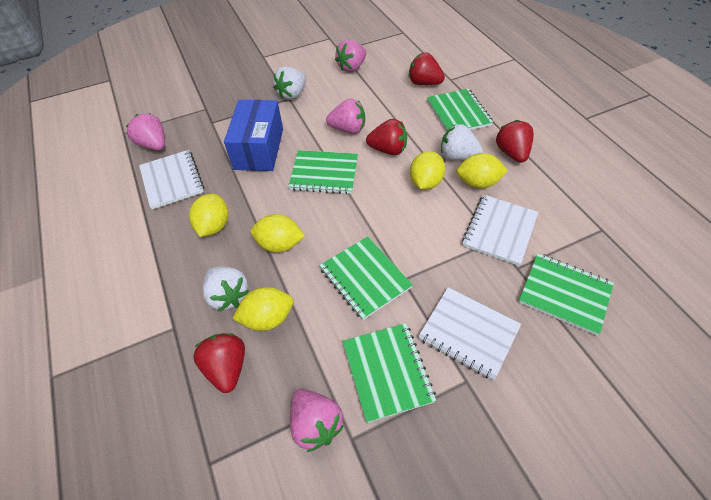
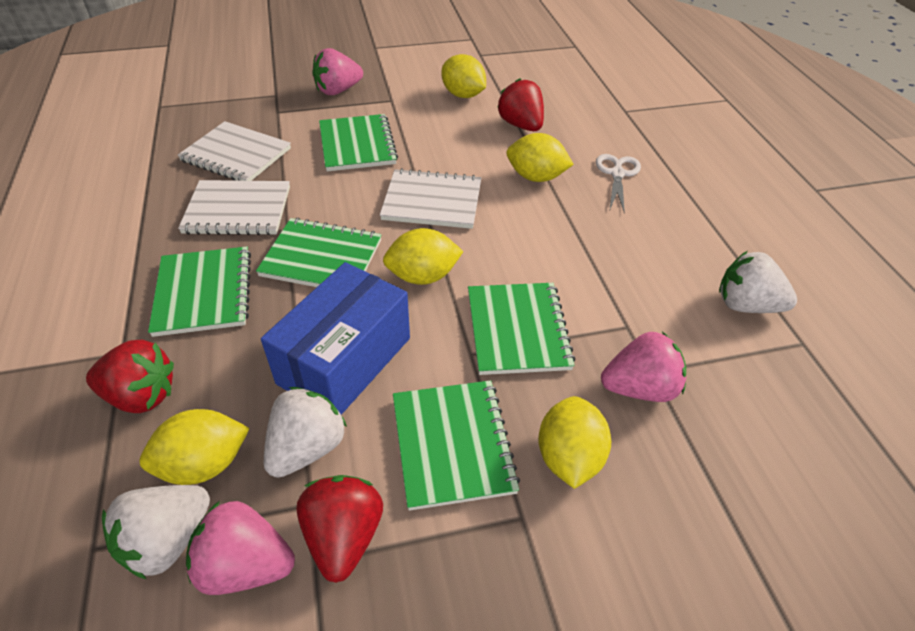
pink strawberry: [126,113,165,150] [290,389,344,452] [326,98,365,134] [335,40,367,72] = 4 -> [186,501,295,595] [312,48,363,95] [601,332,686,402] = 3
red strawberry: [193,333,245,393] [366,119,407,155] [409,52,445,85] [496,120,534,163] = 4 -> [86,339,174,413] [296,475,383,583] [497,78,544,131] = 3
white scissors: none = 0 -> [596,154,641,214] = 1

